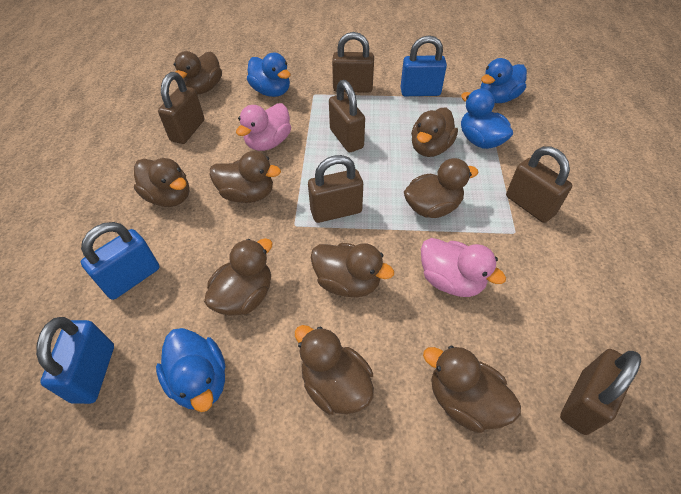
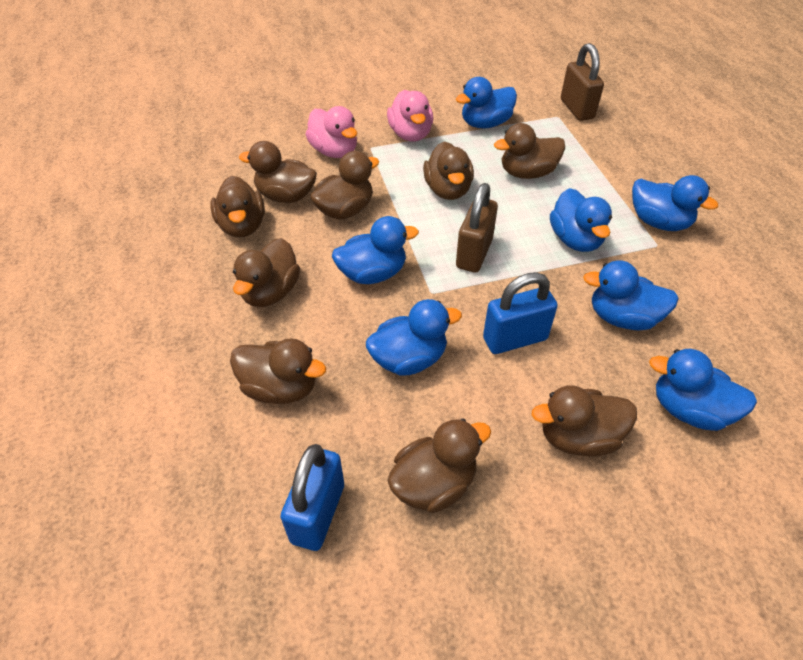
blue duck: [156,328,226,412] [247,53,291,97] [461,89,513,149] [480,58,527,103] = 4 -> [332,216,419,284] [366,299,462,375] [456,77,517,129] [550,188,612,252] [583,261,679,330] [632,175,718,231] [649,349,757,431] = 7
blue padlock: [36,317,114,404] [81,222,159,300] [401,35,447,96] = 3 -> [281,444,344,551] [483,272,558,354] = 2
brown padlock: [158,72,204,144] [308,155,363,223] [329,80,365,152] [332,32,374,93] [506,146,572,223] [560,349,641,435] = 6 -> [456,183,498,273] [561,43,604,121] = 2

